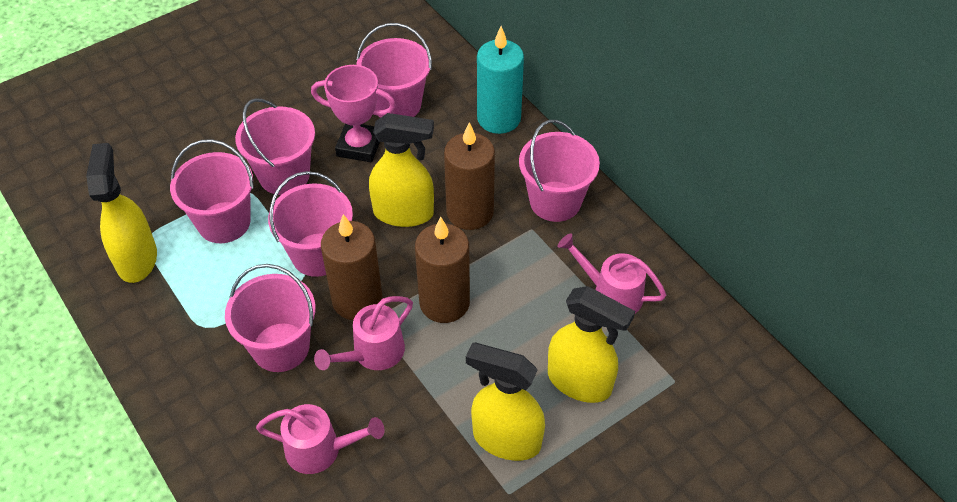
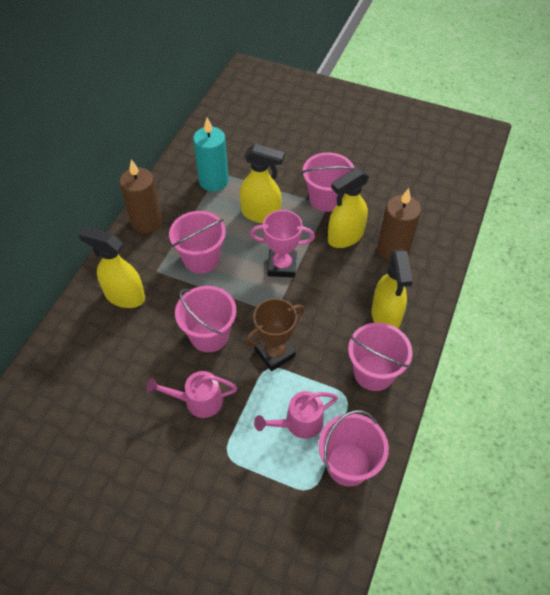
brown candle: [321,214,382,320] [415,217,470,323] [444,122,495,230] = 3 -> [119,159,162,234] [378,188,421,261] = 2
brown trophy: none = 0 -> [245,298,304,371] = 1
pink bucket: [170,139,254,243] [225,264,316,372] [235,98,315,195] [268,171,353,277] [356,23,432,118] [519,120,600,222] = 6 -> [169,211,226,274] [175,286,236,352] [302,152,355,212] [318,410,389,486] [348,323,412,391] = 5
pink watering can: [256,404,385,474] [314,296,413,370] [558,233,666,314] = 3 -> [147,371,238,418] [254,391,338,439] = 2

